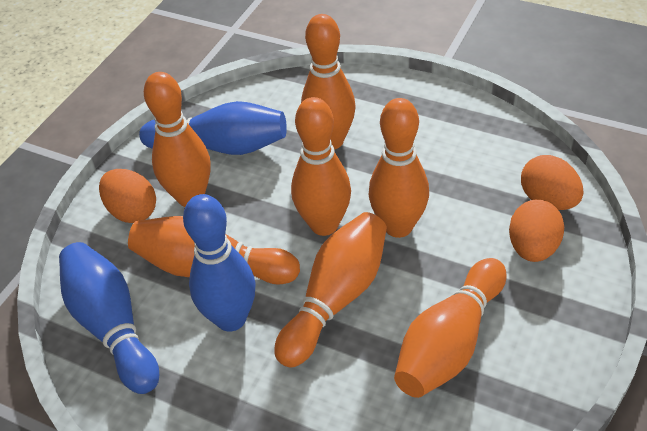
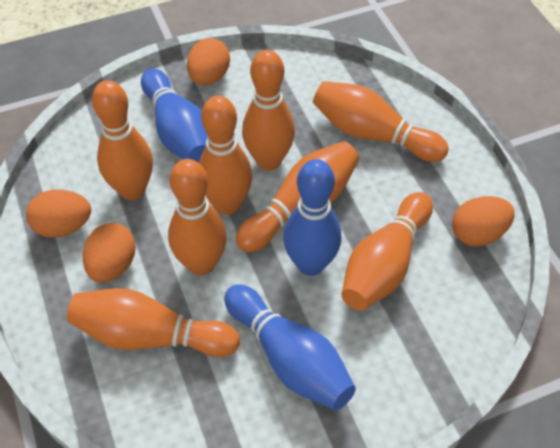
orange bowling pin: [128,216,300,285] [144,72,211,207] [274,212,387,368] [291,97,351,236] [301,14,355,150] [369,98,429,238] [394,258,507,398] = 7 -> [67,288,240,357] [92,80,153,200] [168,159,227,275] [199,96,252,215] [236,141,359,252] [242,50,295,170] [313,81,449,162] [341,192,433,311] = 8
orange egg: [99,169,156,223] [509,200,564,262] [521,155,584,210] = 3 -> [26,190,91,238] [83,223,136,283] [187,38,230,85] [452,196,514,246] = 4

